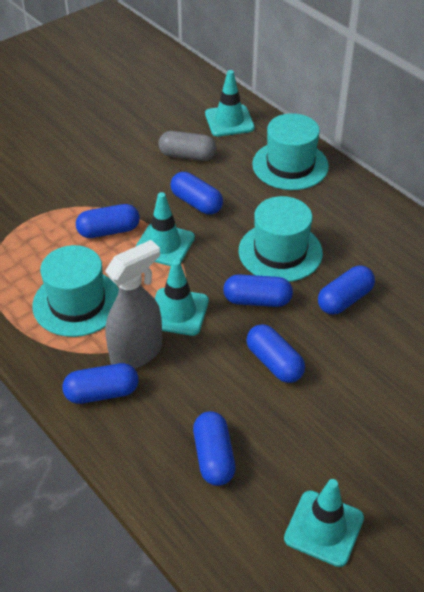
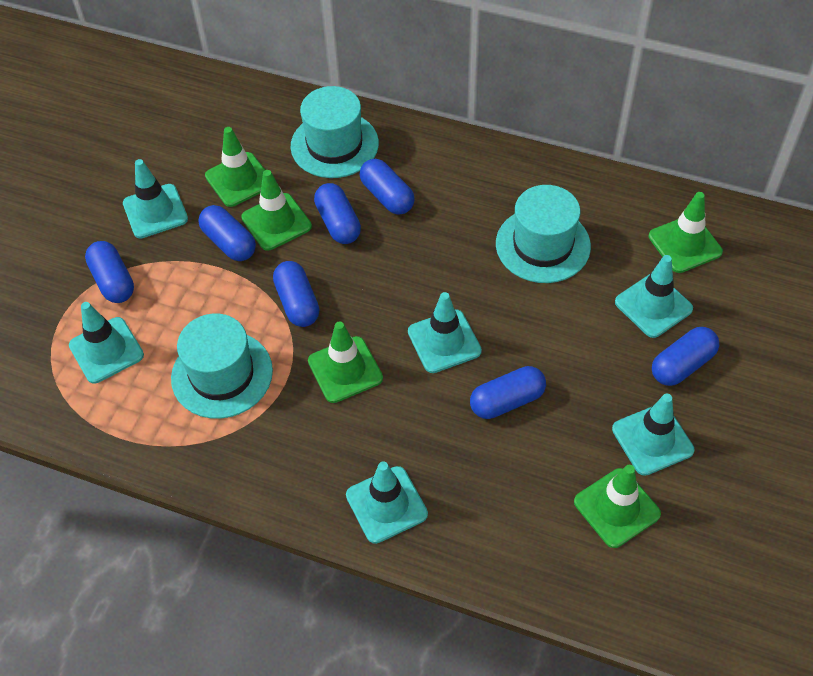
green traffic cone: none = 0 -> [205,127,265,207] [241,170,312,251] [308,321,383,403] [574,465,661,548] [649,192,723,273] = 5
grey capsule: [158,131,217,161] = 1 -> none = 0
grey spray bottle: [105,240,162,369] = 1 -> none = 0
turquoise traffic cone: [135,192,195,266] [155,259,209,336] [205,70,255,136] [284,479,364,567] = 4 -> [69,302,144,384] [123,159,188,239] [346,461,428,544] [408,292,482,373] [612,394,694,476] [615,255,693,338] = 6

